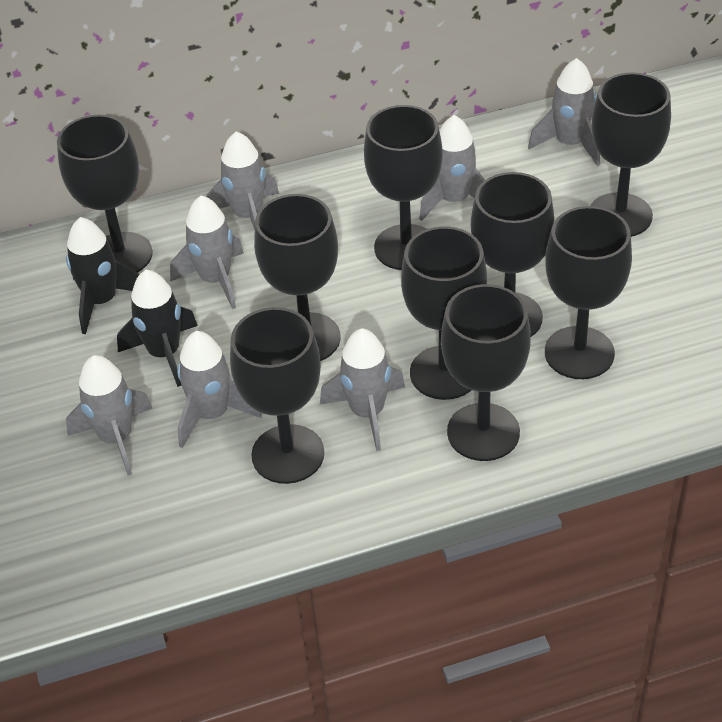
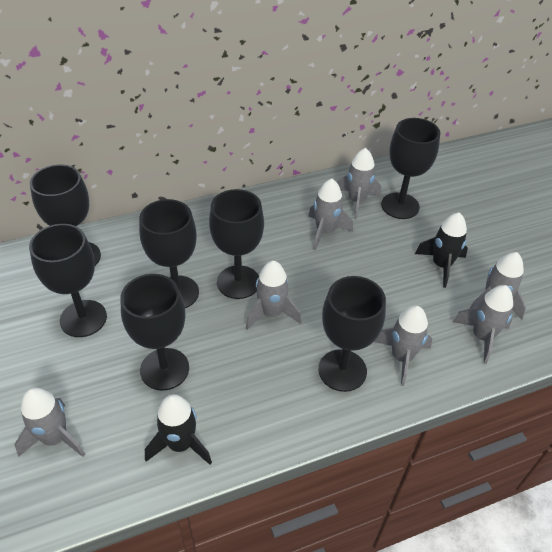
black goblet: [57,115,153,273] [230,307,325,484] [254,194,341,361] [364,105,443,270] [401,226,487,400] [441,284,531,461] [471,172,554,337] [545,206,632,379] [590,72,671,237] = 9 -> [29,224,107,337] [30,164,101,266] [120,274,189,391] [139,199,199,308] [209,189,264,299] [319,276,386,392] [381,118,440,219] = 7

